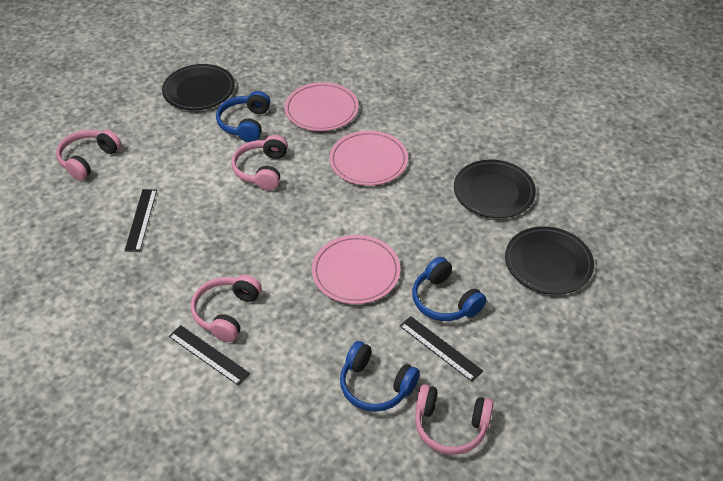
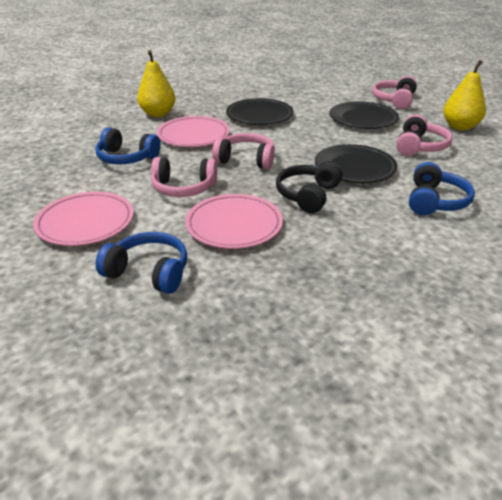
black headphones: none = 0 -> [276,161,343,213] = 1
black ruler: [125,189,157,252] [169,325,250,385] [400,316,483,382] = 3 -> none = 0
yellow pear: none = 0 -> [137,50,175,117] [443,60,486,130] = 2

